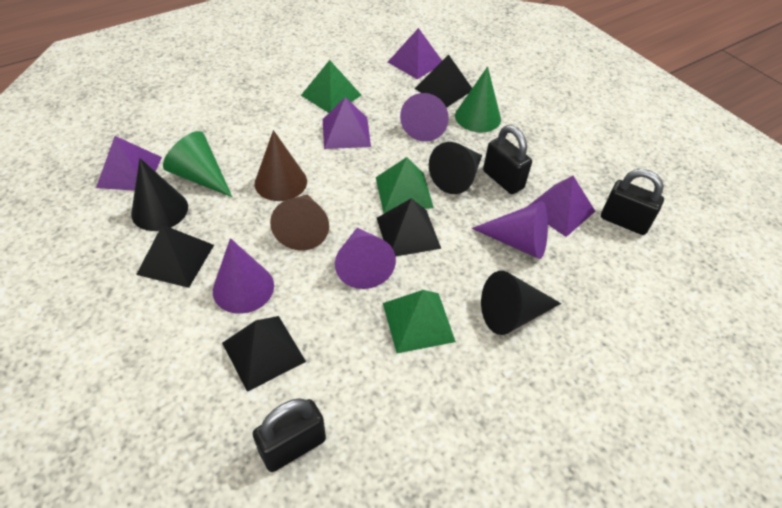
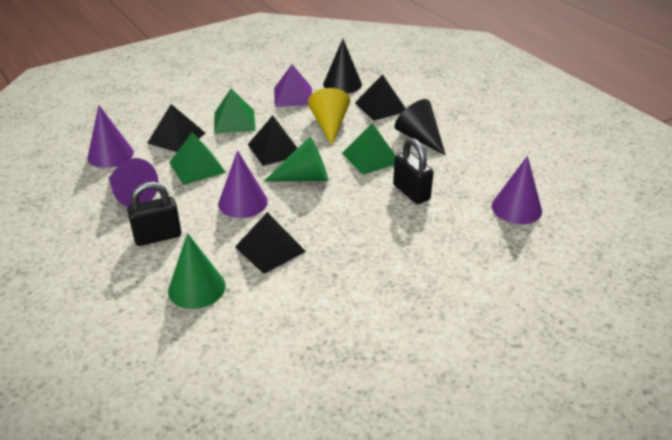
black cone: [131,158,188,231] [429,142,482,194] [481,271,561,335] = 3 -> [323,39,362,94] [394,99,446,155] = 2
black padlock: [253,398,326,472] [483,125,532,194] [601,169,664,235] = 3 -> [127,182,181,246] [393,138,434,204] = 2
brown cone: [255,130,307,201] [270,194,329,250] = 2 -> none = 0
purple pyramid: [96,136,162,191] [323,97,371,149] [388,28,442,79] [527,176,595,237] = 4 -> [274,64,312,107] = 1
yellow cone: none = 0 -> [308,88,350,145] = 1

